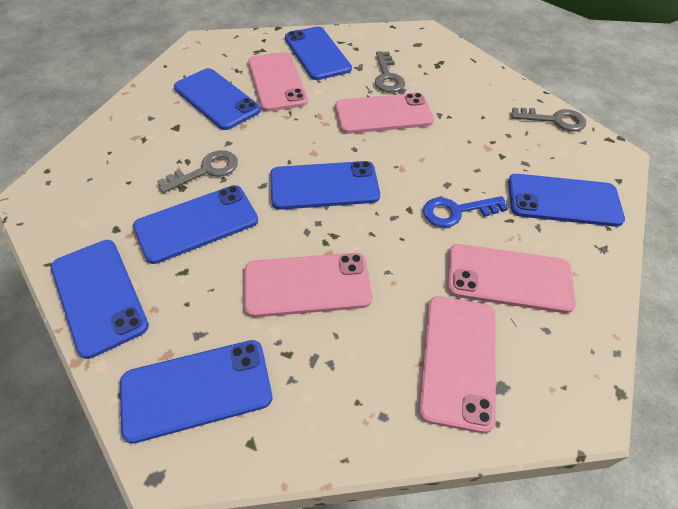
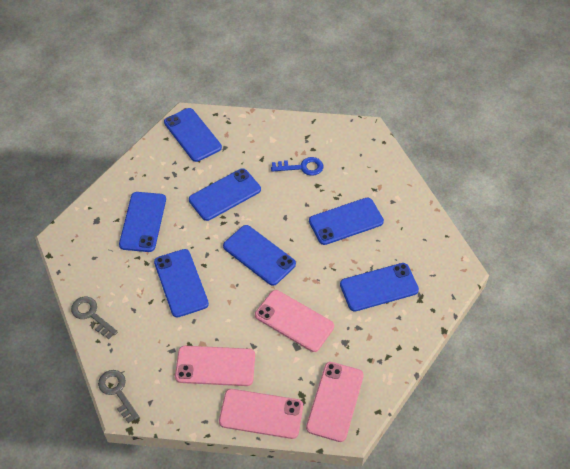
grey key: [157,150,238,193] [375,51,405,93] [511,108,586,132] = 3 -> [71,297,118,339] [98,370,139,423] = 2
pink phone: [244,253,372,317] [248,52,308,112] [335,93,434,134] [419,296,496,433] [448,244,576,313] = 5 -> [175,346,255,386] [219,389,303,439] [255,290,334,352] [306,362,364,442] = 4

